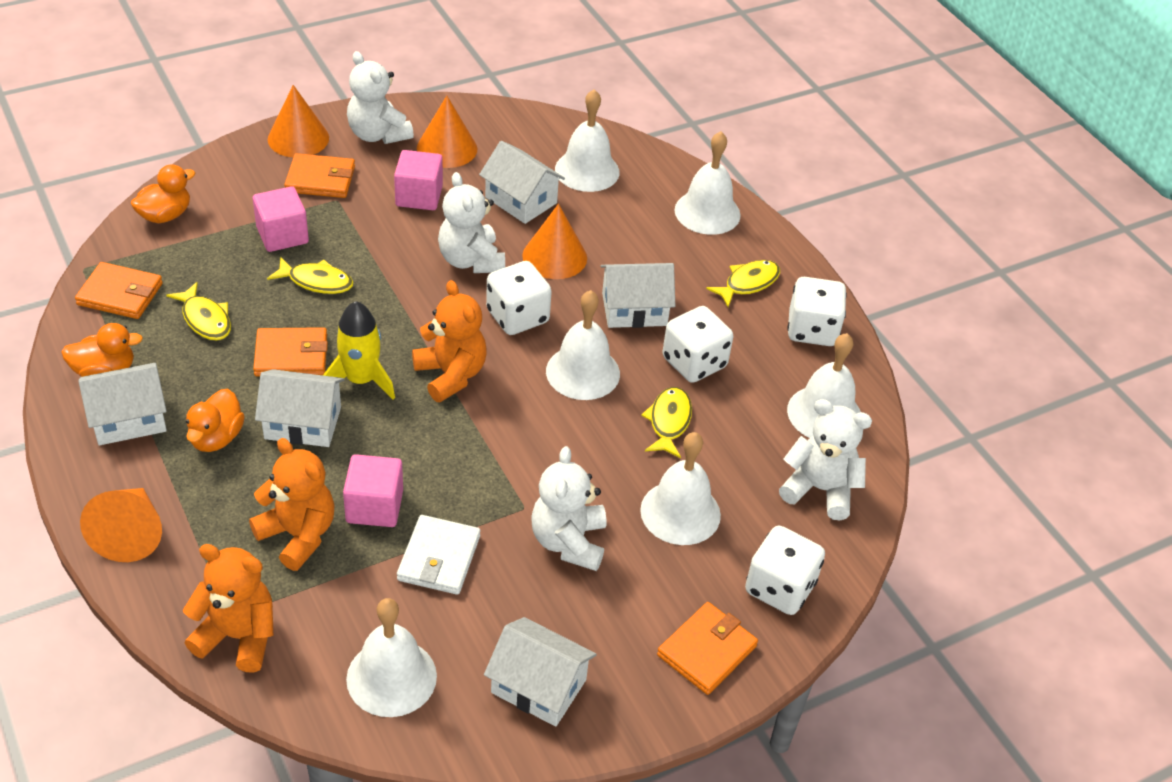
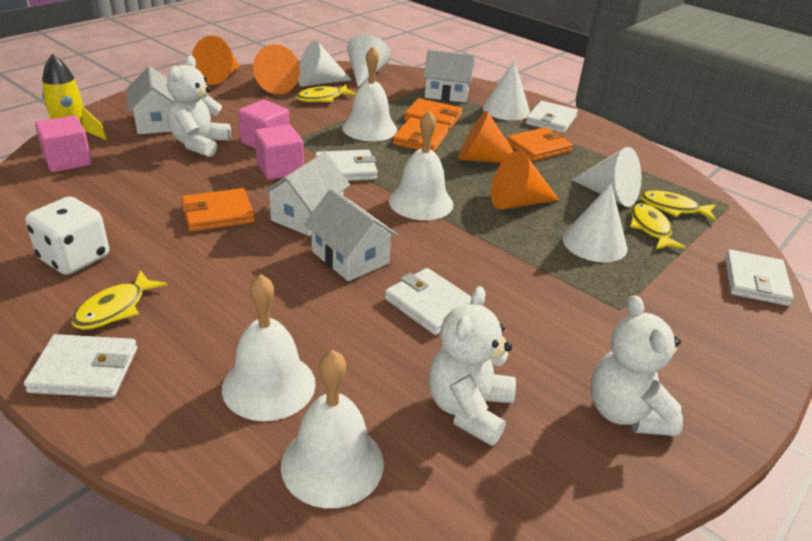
orange duck: [61,323,143,377] [131,164,196,223] [186,389,245,452] = 3 -> none = 0
orange teddy bear: [183,544,274,673] [249,438,335,571] [412,280,487,402] = 3 -> none = 0
white bell: [346,598,437,717] [546,290,620,400] [555,89,620,192] [640,432,721,545] [674,131,741,235] [787,333,861,438] = 6 -> [222,274,316,421] [281,350,384,508] [342,46,397,141] [389,110,453,220] = 4
white cone: none = 0 -> [298,40,352,87] [347,34,391,87] [483,60,530,120] [562,184,627,262] [572,147,641,207] = 5
white dice: [486,261,552,335] [663,306,733,383] [745,526,825,615] [787,277,847,346] = 4 -> [25,196,109,275] = 1
white house: [78,363,167,445] [255,369,344,447] [479,141,565,224] [484,617,597,727] [600,263,675,328] = 5 -> [126,66,174,134] [262,152,350,236] [304,189,398,281] [423,50,475,103] = 4
white teddy bear: [347,51,414,144] [438,172,505,273] [531,446,606,571] [779,399,872,521] = 4 -> [167,56,231,157] [428,286,516,446] [591,295,683,436] = 3
white wallet: [397,515,480,595] = 1 -> [24,334,137,398] [315,150,378,181] [385,268,471,335] [526,101,578,133] [725,249,794,306] = 5

